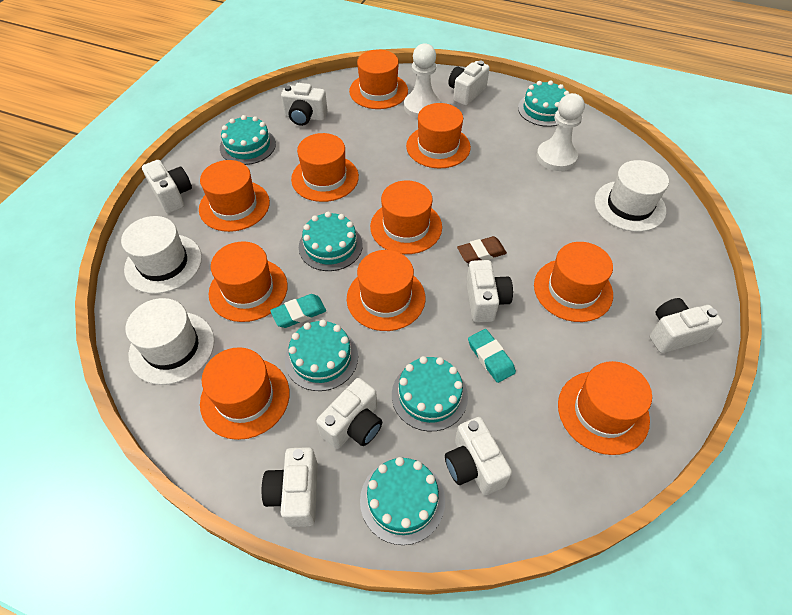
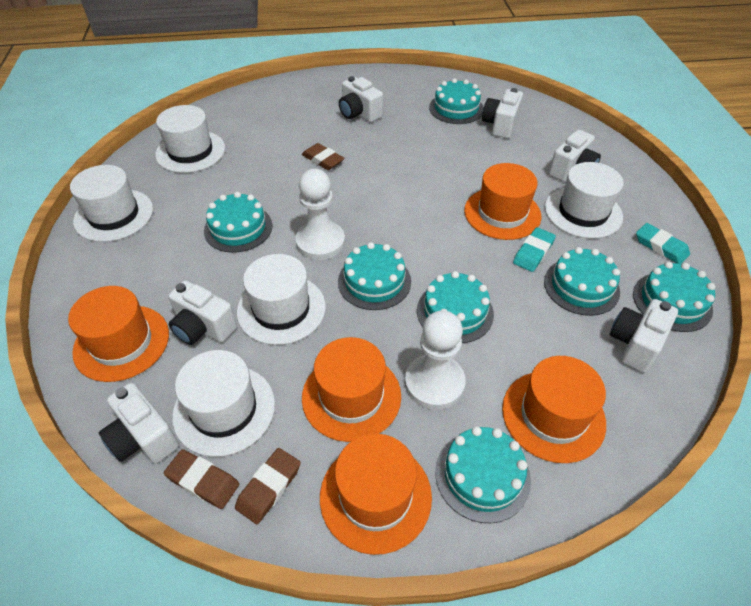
brown eraser: [457,236,507,264] = 1 -> [164,449,239,509] [235,448,300,524] [302,143,345,170] = 3
orange hat: [199,160,270,232] [200,347,290,440] [208,241,288,322] [291,133,359,202] [347,250,426,331] [349,49,408,109] [370,180,442,254] [406,103,471,169] [534,242,613,322] [558,361,652,455] = 10 -> [68,286,169,382] [302,337,401,442] [320,434,432,555] [464,163,541,240] [502,356,606,463] = 5
turquoise cake: [220,115,276,165] [285,320,358,391] [299,212,363,271] [360,457,445,545] [392,356,468,431] [518,81,570,127] = 6 -> [204,192,272,253] [338,242,411,310] [417,271,494,343] [429,78,484,124] [435,426,531,523] [544,247,620,316] [633,262,715,332] = 7
white camera: [142,160,192,213] [262,447,318,527] [281,83,328,126] [316,378,382,449] [445,417,512,495] [448,61,489,106] [466,260,513,323] [650,298,722,353] = 8 -> [99,383,179,464] [168,280,237,345] [339,76,383,122] [482,88,523,138] [549,130,601,182] [610,299,678,372] = 6
white hat: [121,216,202,294] [126,298,214,385] [594,160,669,232] = 3 -> [70,165,153,242] [155,105,225,173] [172,350,275,457] [237,254,326,345] [545,162,624,239] = 5

